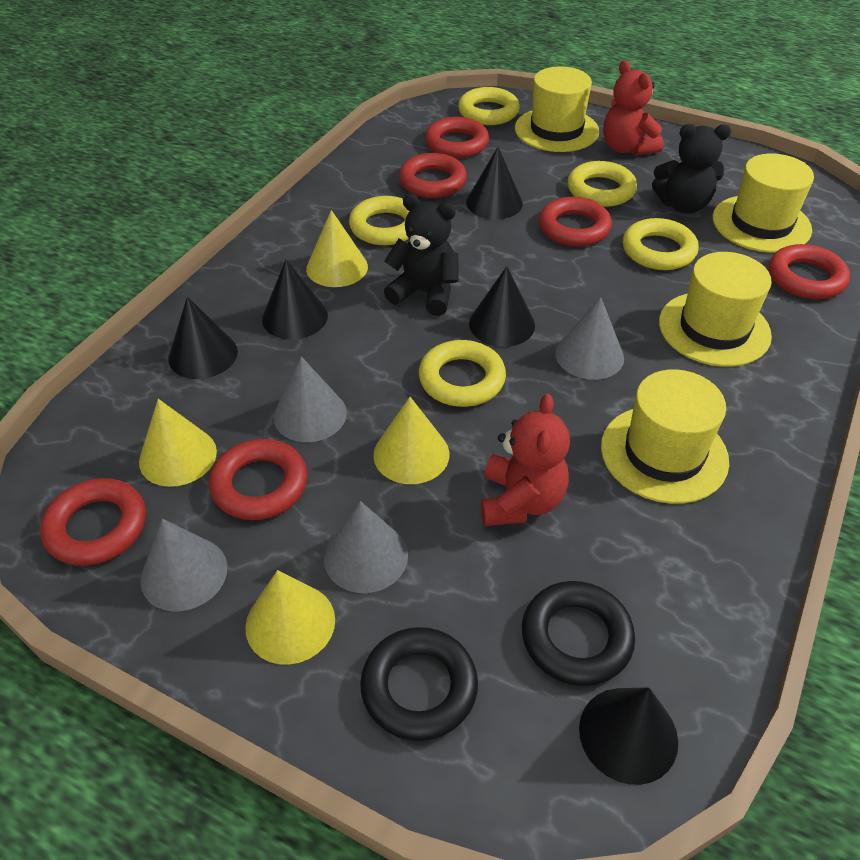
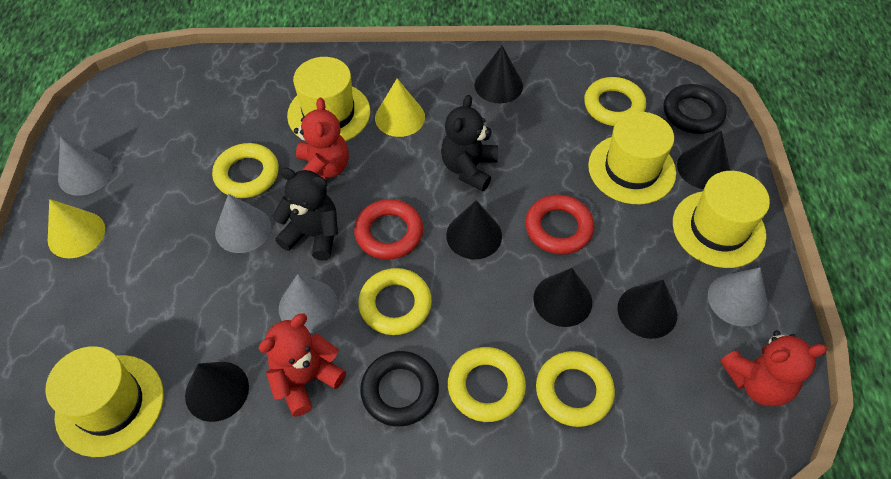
black cone: [168,297,238,379] [262,259,328,339] [466,147,523,219] [469,266,535,347] [579,687,678,785] = 5 -> [185,362,249,422] [446,200,502,259] [474,46,523,103] [533,268,592,327] [618,280,677,339] [677,131,730,189] = 6
red ring: [40,478,146,566] [209,439,307,520] [399,153,467,198] [425,117,489,158] [539,197,612,246] [769,244,850,299] = 6 -> [354,199,423,260] [525,195,594,254] = 2
red teddy bear: [481,394,570,526] [603,60,663,156] = 2 -> [259,314,346,417] [294,98,349,179] [720,330,827,406] = 3
yellow cone: [139,399,217,487] [245,570,335,665] [306,210,368,287] [373,397,449,484] = 4 -> [48,199,105,258] [375,78,425,137] = 2

